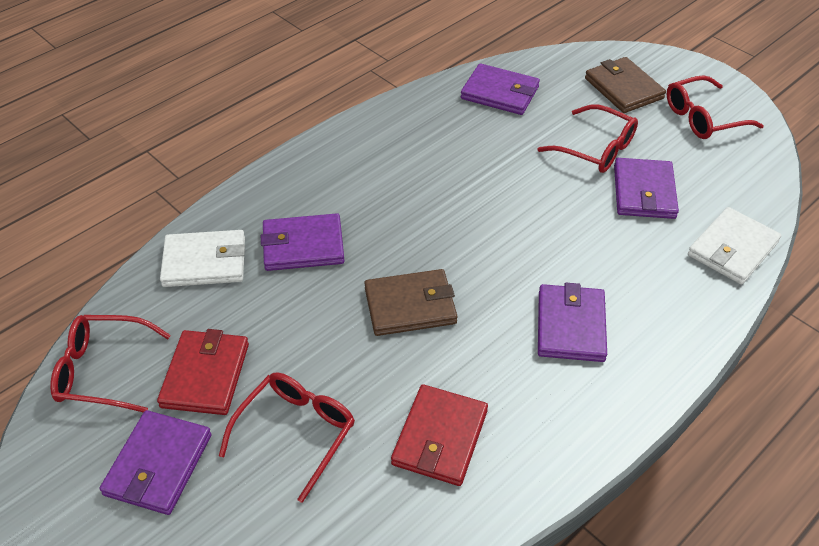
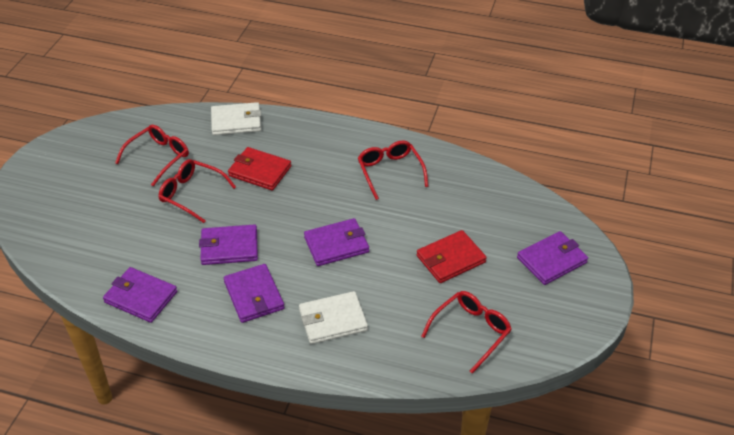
brown wallet: [364,269,457,336] [585,57,666,113] = 2 -> none = 0

